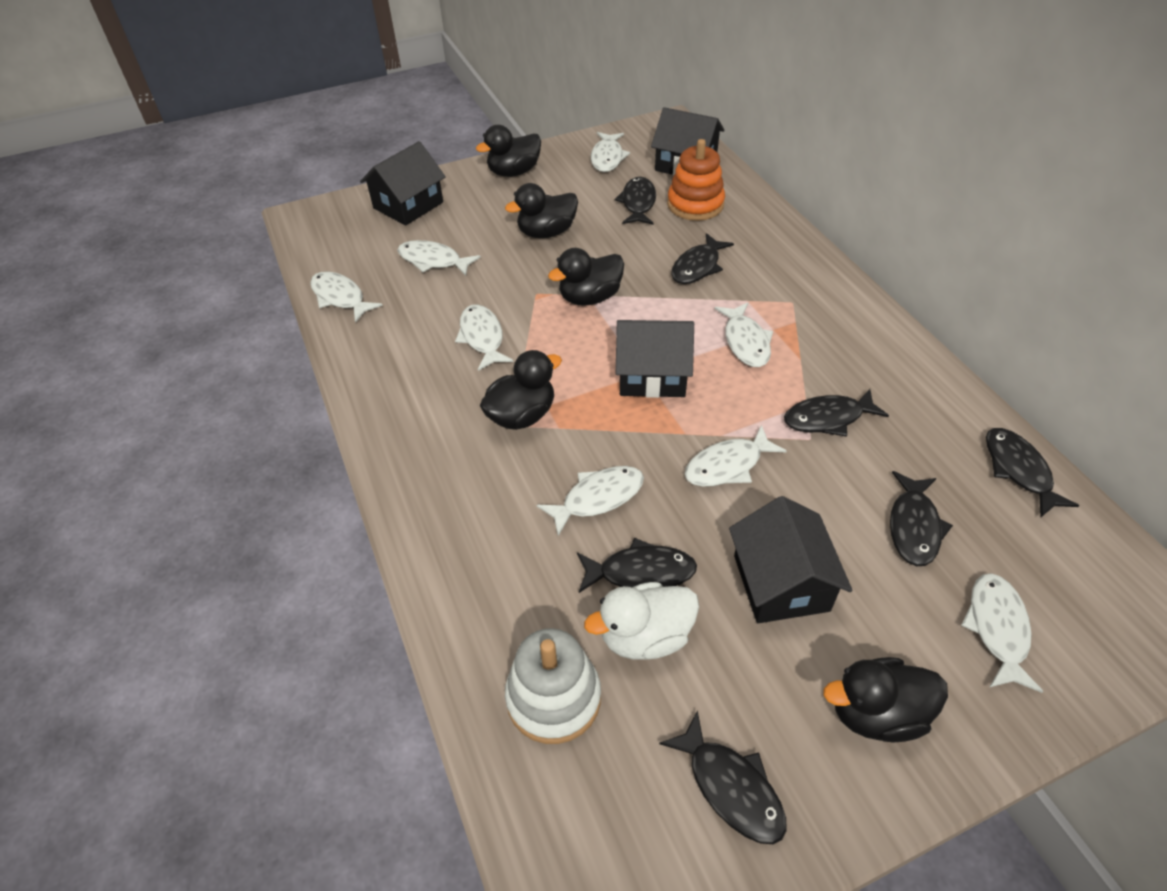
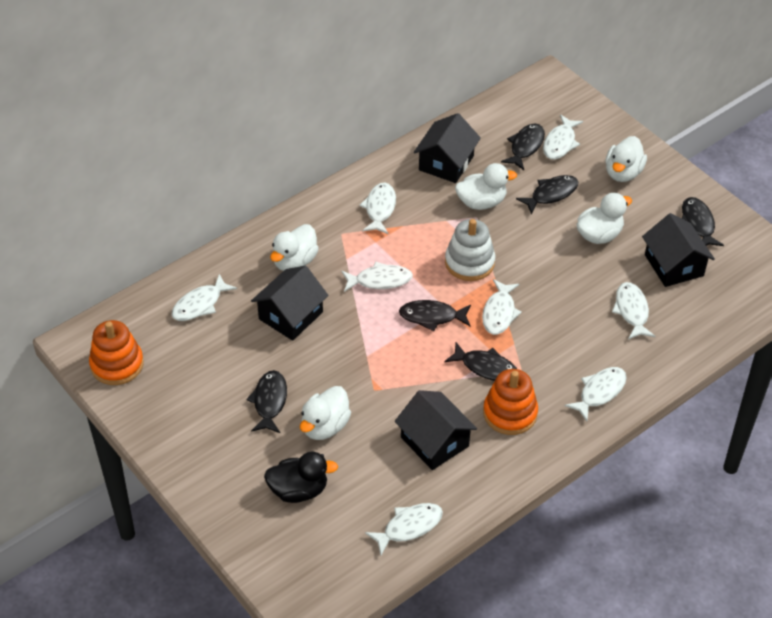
black duck: [476,125,541,177] [480,350,562,430] [505,183,578,238] [548,248,624,306] [824,657,948,742] = 5 -> [264,452,338,503] = 1
black fish: [577,538,697,593] [614,177,656,225] [659,710,787,844] [671,233,734,284] [784,389,889,437] [890,471,953,566] [986,428,1080,517] = 7 -> [247,370,287,433] [399,300,471,331] [444,342,517,381] [501,124,545,170] [516,175,578,215] [682,197,724,246] = 6
orange stacking toy: [667,139,725,221] = 1 -> [89,320,144,385] [483,369,538,435] = 2
white duck: [584,582,699,660] = 1 -> [270,224,319,271] [300,386,351,440] [455,163,517,210] [577,193,632,244] [605,136,647,182] = 5

